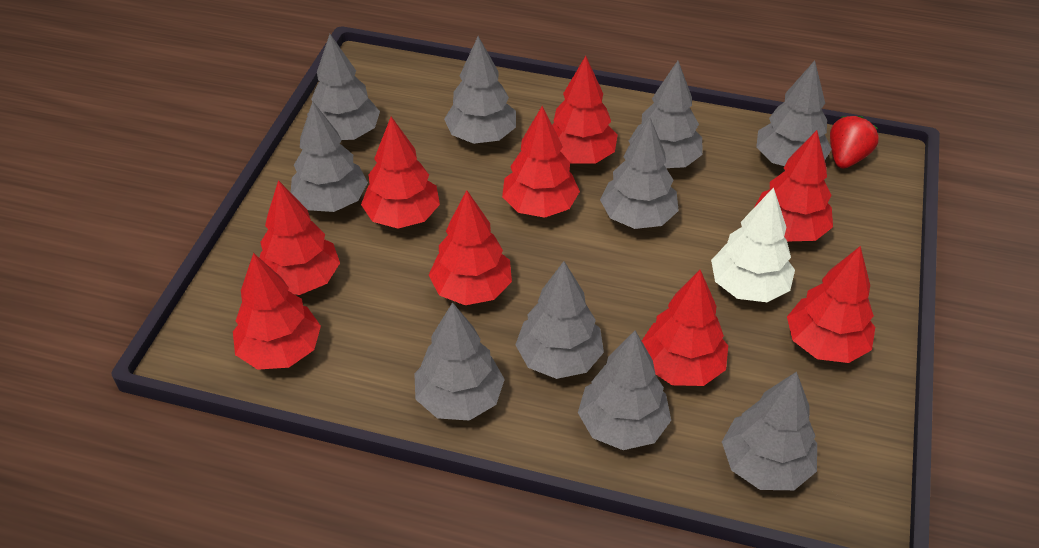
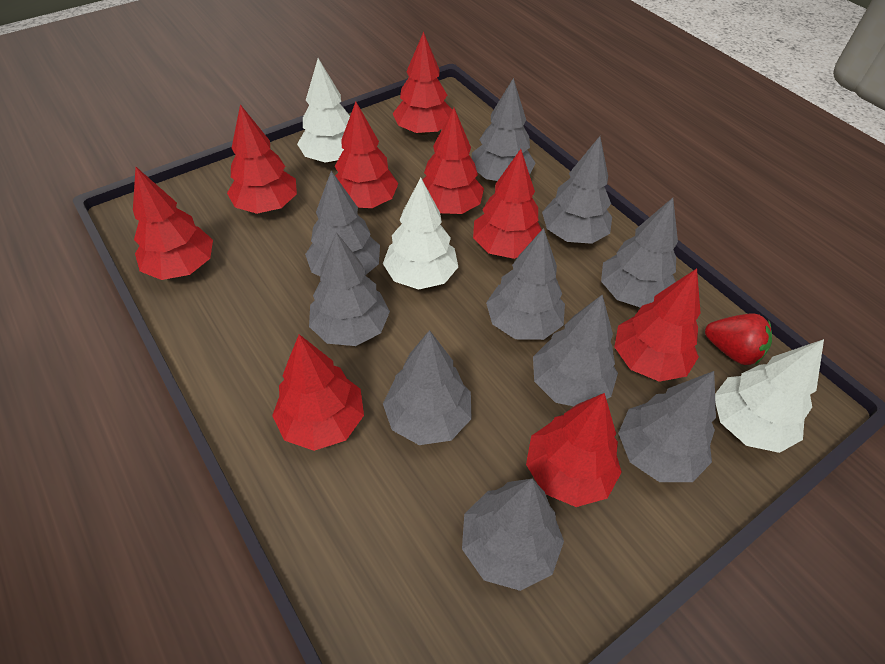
white tree: [711,187,795,302] = 1 -> [297,58,350,163] [383,178,458,290] [715,339,824,453] = 3

